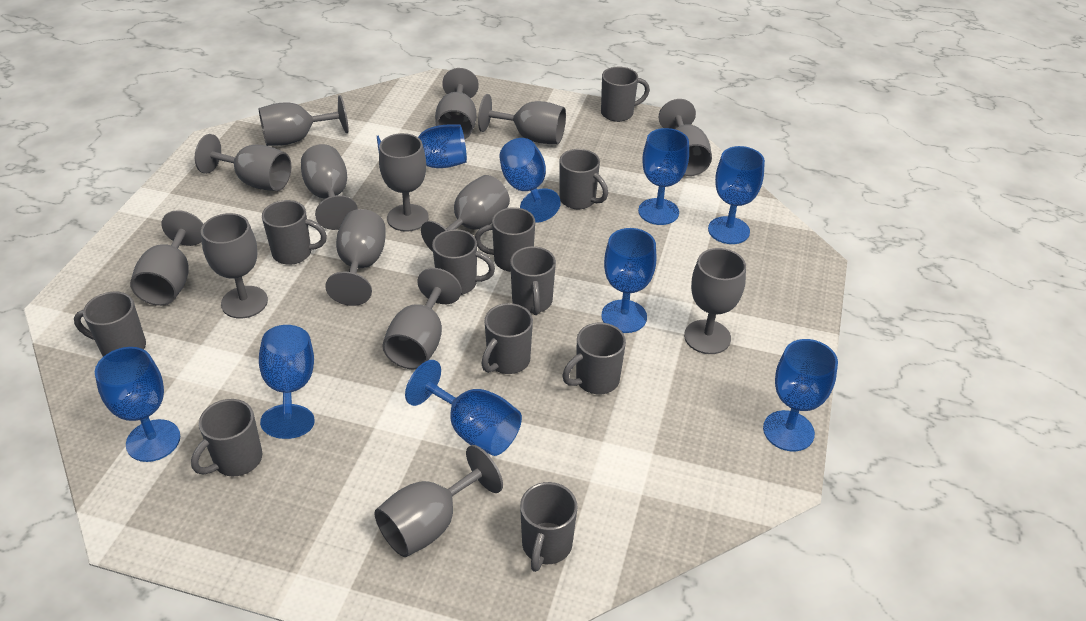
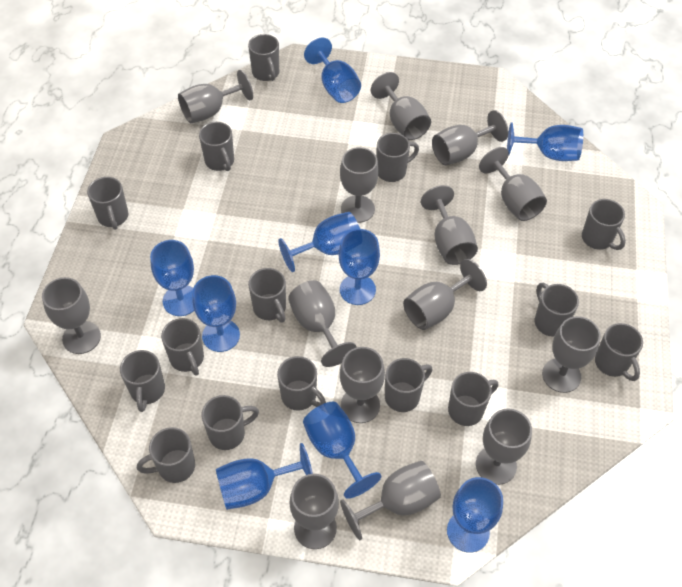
grey mug: [74,291,146,357] [191,399,263,477] [262,200,327,265] [432,229,495,295] [475,207,535,272] [481,303,533,374] [510,246,556,315] [520,482,578,572] [559,149,608,209] [562,323,626,394] [601,66,650,122] = 11 -> [87,177,128,230] [120,350,165,412] [137,427,195,483] [161,318,204,376] [199,122,234,171] [202,395,259,450] [248,34,279,81] [248,268,286,322] [277,356,326,411] [377,133,419,182] [385,358,432,412] [448,372,498,426] [535,283,579,337] [582,199,626,250] [595,323,643,381] = 15

